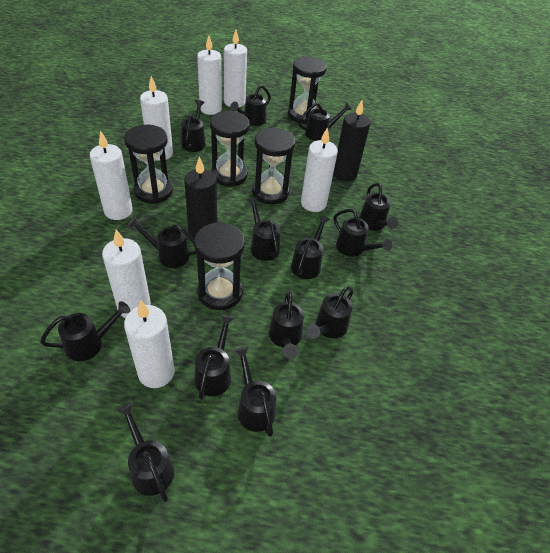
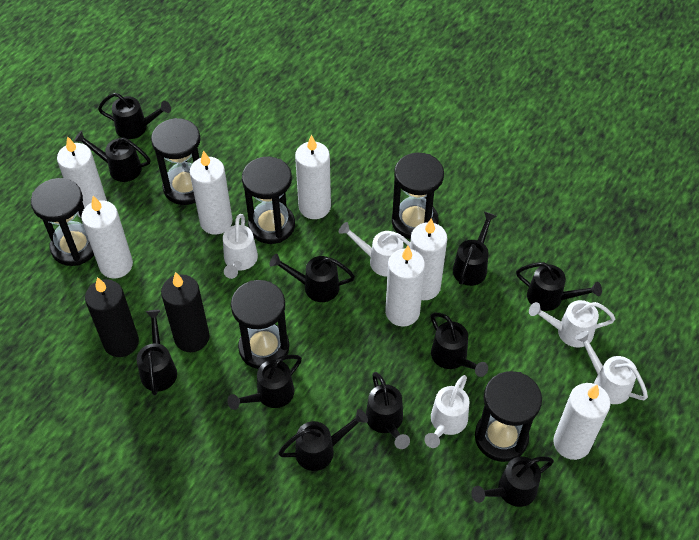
black hourglass: [124,124,173,204] [194,222,245,310] [210,111,250,187] [252,127,295,204] [288,57,327,124] = 5 -> [31,178,94,266] [151,118,200,205] [231,280,289,369] [242,157,295,244] [392,153,444,240] [475,371,542,462] = 6
black watering can: [40,301,131,361] [116,403,174,502] [127,216,197,268] [181,100,206,152] [195,315,234,400] [230,85,271,126] [234,346,276,437] [247,197,280,261] [269,291,304,358] [291,215,330,279] [298,102,352,141] [306,286,353,339] [333,209,392,257] [359,183,398,231] = 14 -> [74,131,150,182] [98,93,171,139] [137,310,177,396] [227,355,302,410] [270,254,355,302] [278,409,368,471] [366,372,410,449] [431,313,488,377] [453,211,496,286] [471,457,554,507] [516,262,602,311] = 11
white watering can: none = 0 -> [223,214,258,279] [339,222,410,277] [424,375,470,448] [529,300,615,348] [575,330,648,404] = 5

